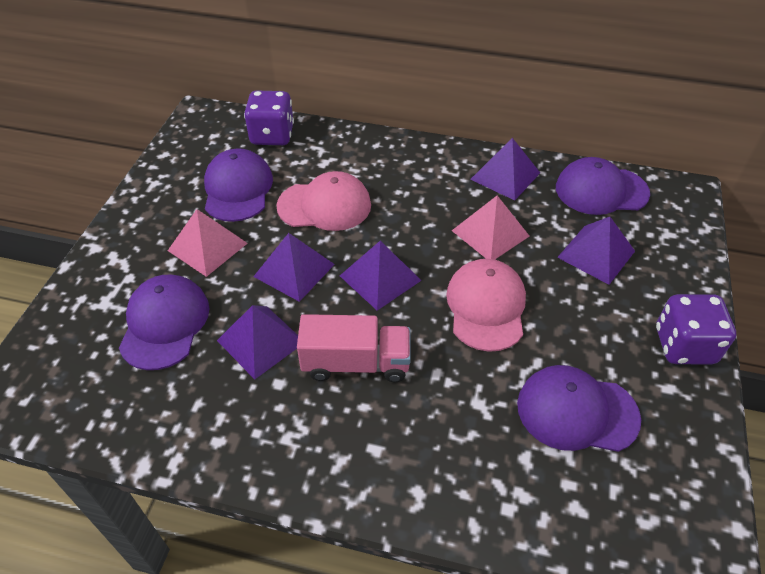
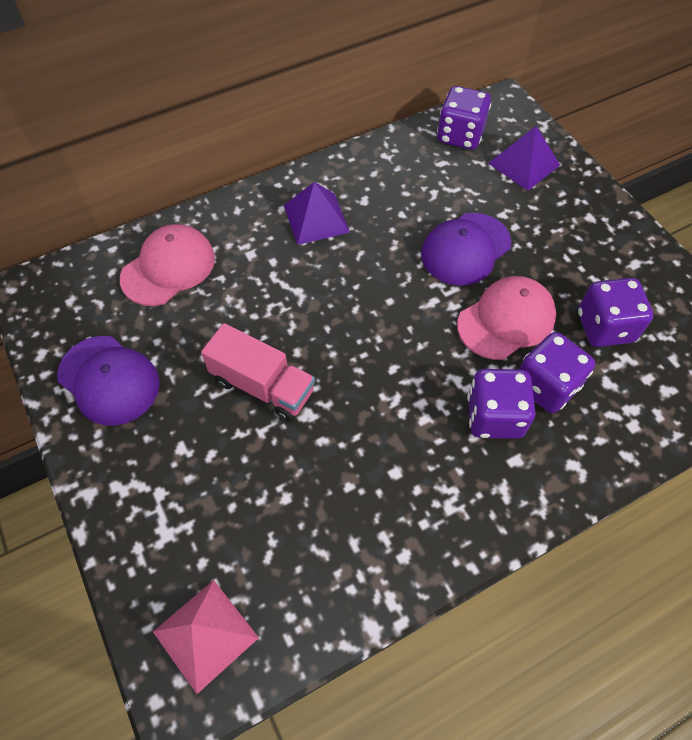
pink pyramid: [168,209,248,277] [452,196,530,260] = 2 -> [153,580,259,694] = 1
purple cap: [119,275,210,370] [204,148,273,222] [517,365,641,452] [556,157,650,215] = 4 -> [57,336,160,426] [421,213,512,286] = 2
purple dice: [244,90,294,145] [656,294,736,364] = 2 -> [437,86,491,150] [467,369,536,439] [519,332,595,413] [578,278,654,347] = 4
purple pyramid: [217,305,298,379] [253,233,335,302] [340,241,422,311] [470,138,540,201] [557,217,635,285] = 5 -> [284,182,350,245] [488,126,560,191] = 2

